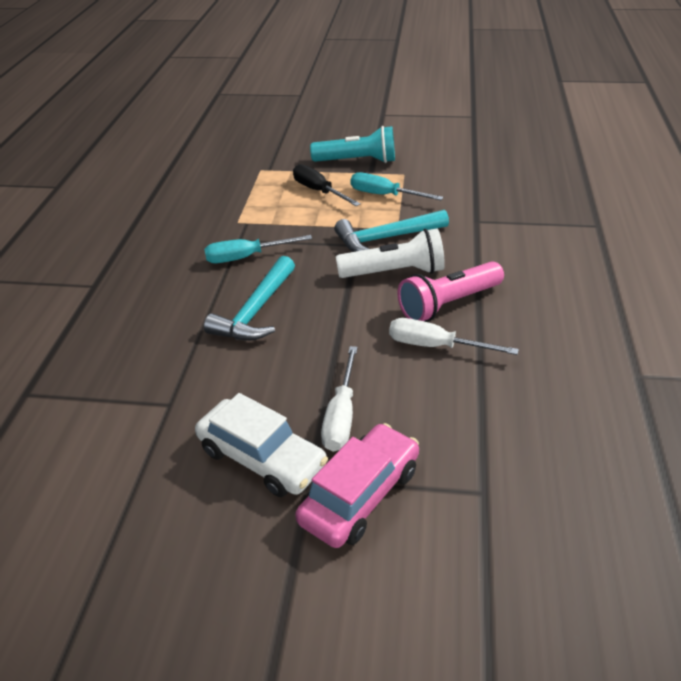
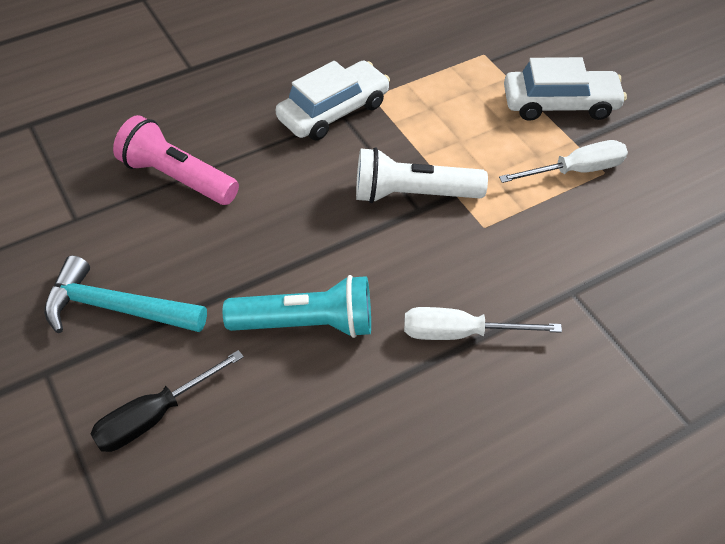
pink car: [295,423,419,548] = 1 -> none = 0
turquoise hammer: [204,256,295,341] [334,210,449,252] = 2 -> [44,255,207,333] = 1
turquoise screwdriver: [204,235,312,263] [350,172,443,200] = 2 -> none = 0
white car: [195,393,328,497] = 1 -> [276,61,390,141] [504,57,627,121] = 2

